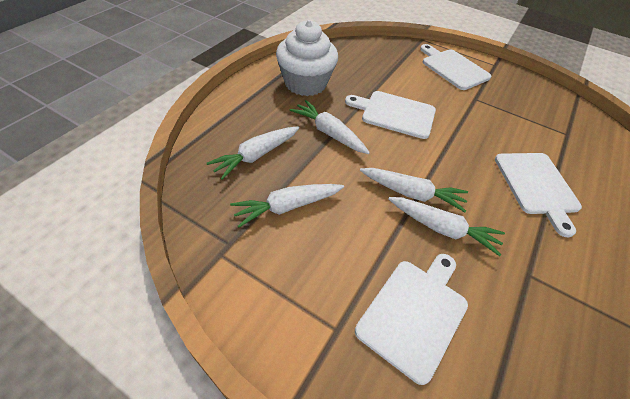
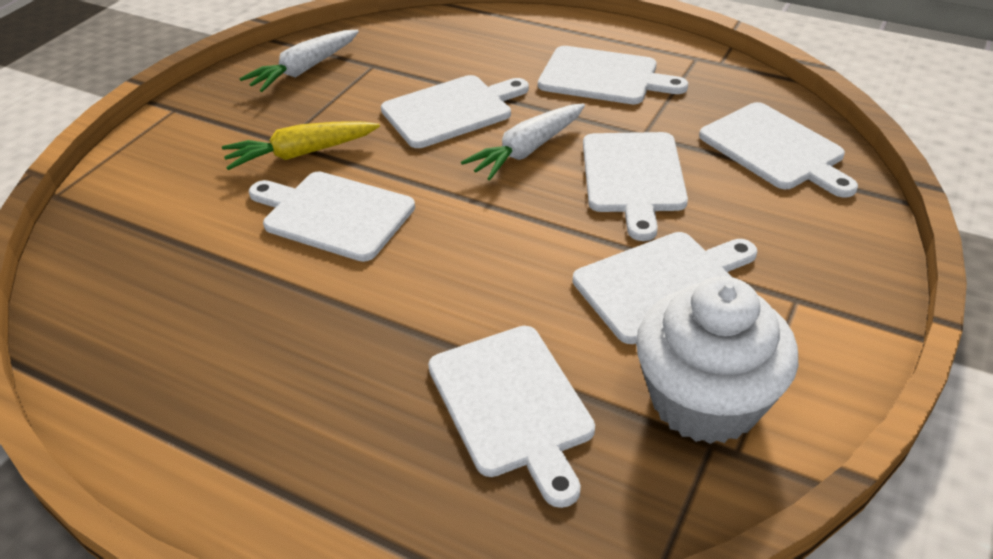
white carrot: [207,126,299,180] [230,184,344,227] [290,100,370,154] [360,168,468,212] [388,197,505,256] = 5 -> [239,30,359,92] [461,103,585,180] = 2
white cutting board: [345,91,436,139] [355,254,468,385] [420,44,491,90] [495,153,582,237] = 4 -> [249,172,415,262] [381,75,529,148] [428,326,595,508] [538,46,688,104] [573,232,757,344] [583,132,688,241] [699,102,858,198] = 7
yellow carrot: none = 0 -> [222,121,380,170] = 1

